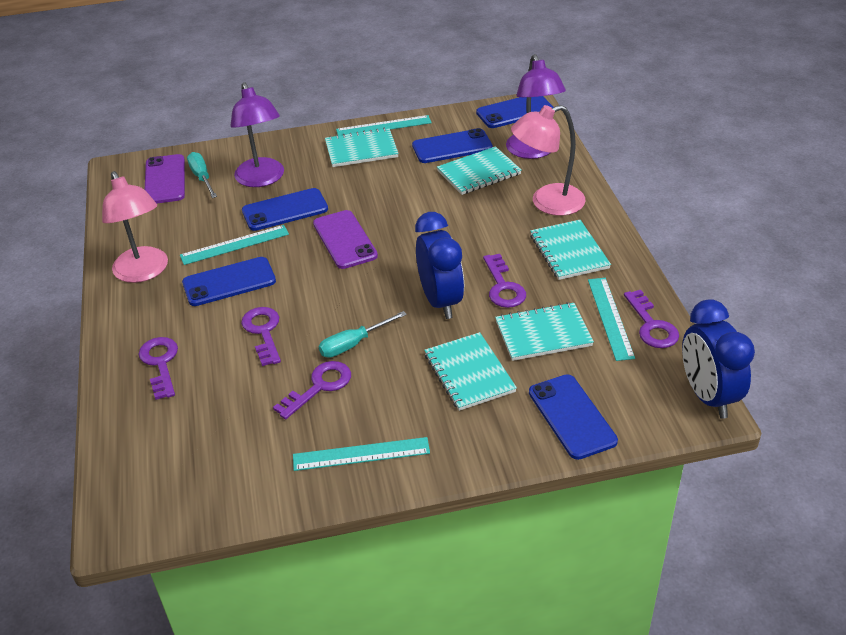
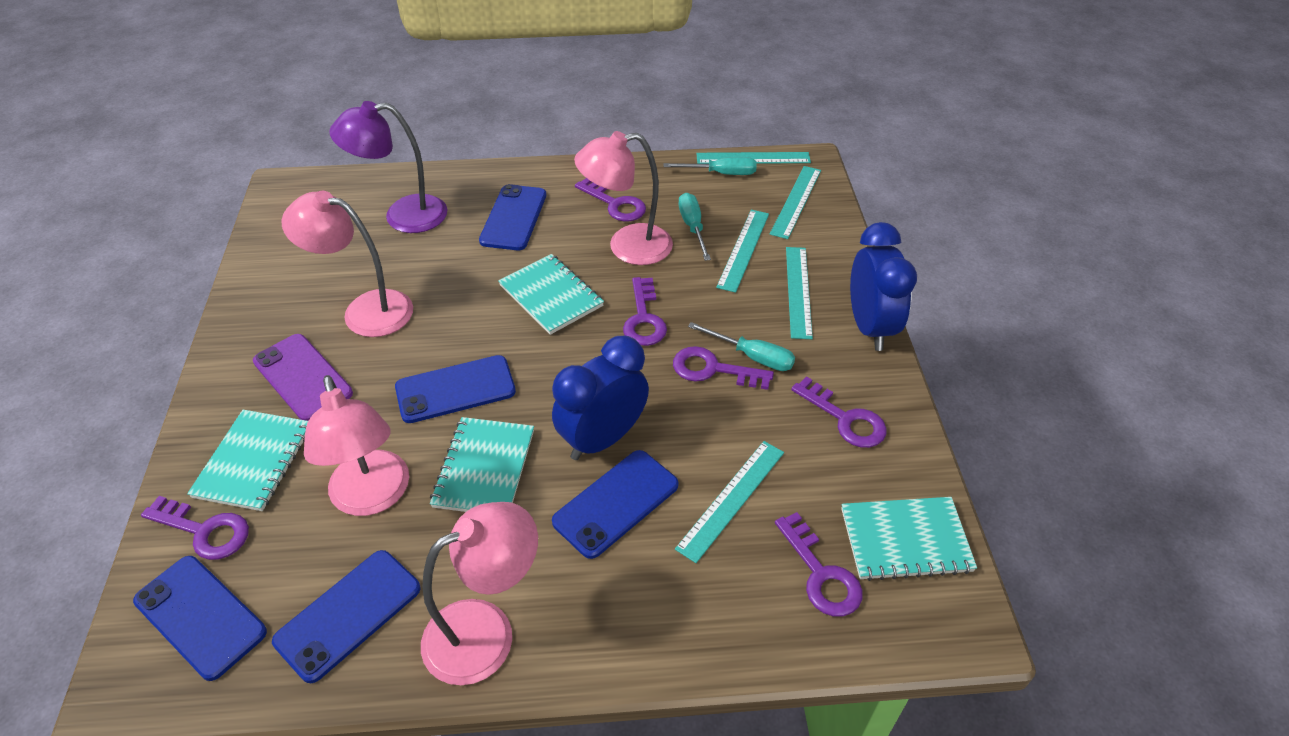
pink lamp: [102,171,168,283] [511,105,586,216] = 2 -> [281,191,413,337] [304,375,409,516] [421,502,538,685] [574,131,673,265] = 4
purple key: [138,337,178,400] [241,307,281,366] [273,361,351,419] [483,254,526,308] [624,290,679,348] = 5 -> [141,496,249,560] [575,178,646,222] [623,277,667,346] [673,346,774,390] [775,512,863,616] [791,376,887,448] = 6
purple lamp: [231,82,284,187] [506,54,566,159] = 2 -> [329,101,448,233] = 1
purple phone: [145,154,185,204] [313,210,378,269] = 2 -> [253,334,353,421] = 1
turquoise notebook: [325,128,399,167] [424,332,517,411] [437,146,522,195] [495,302,594,361] [530,220,611,280] = 5 -> [187,410,308,511] [430,417,534,512] [498,254,604,335] [841,497,977,581] = 4
turquoise ruler: [180,225,289,265] [293,437,430,471] [336,115,432,136] [588,278,635,361] = 4 -> [675,441,784,563] [696,152,811,164] [716,210,769,293] [770,166,821,239] [786,247,813,339] = 5
turquoise screwdriver: [187,152,217,198] [319,311,407,358] = 2 -> [664,157,757,175] [679,193,711,261] [688,322,795,371] = 3

